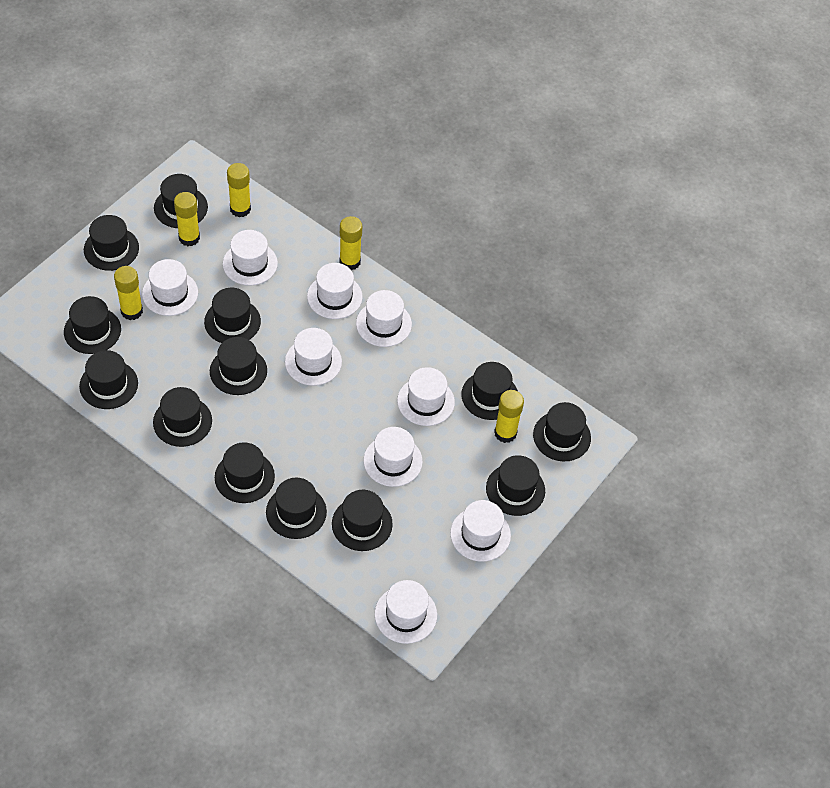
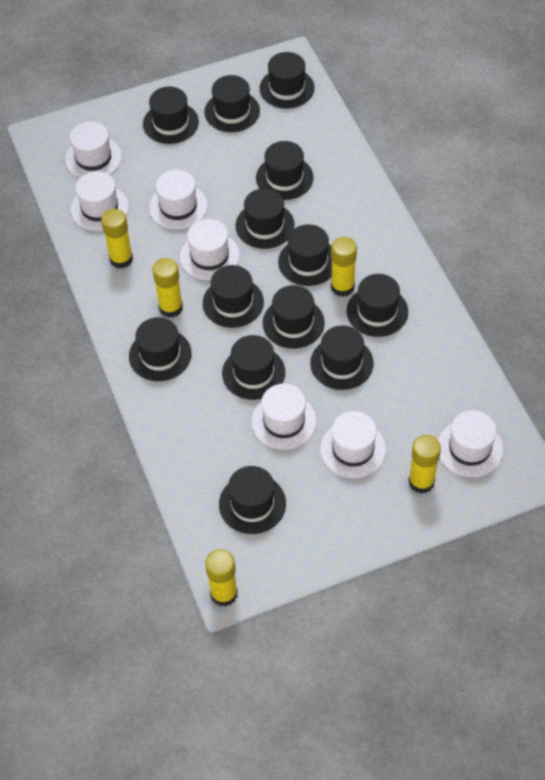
white hat: [142,259,198,316] [223,230,278,286] [285,328,342,386] [307,263,363,319] [356,290,412,347] [363,427,423,487] [375,580,437,644] [397,367,455,426] [450,500,511,562] = 9 -> [65,121,122,178] [71,171,129,231] [149,170,208,230] [180,219,240,280] [252,384,317,450] [320,411,386,478] [438,410,503,477] = 7

